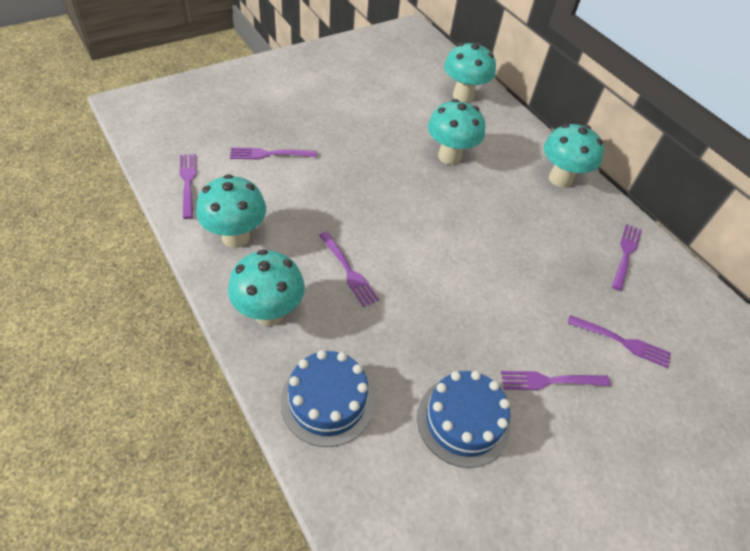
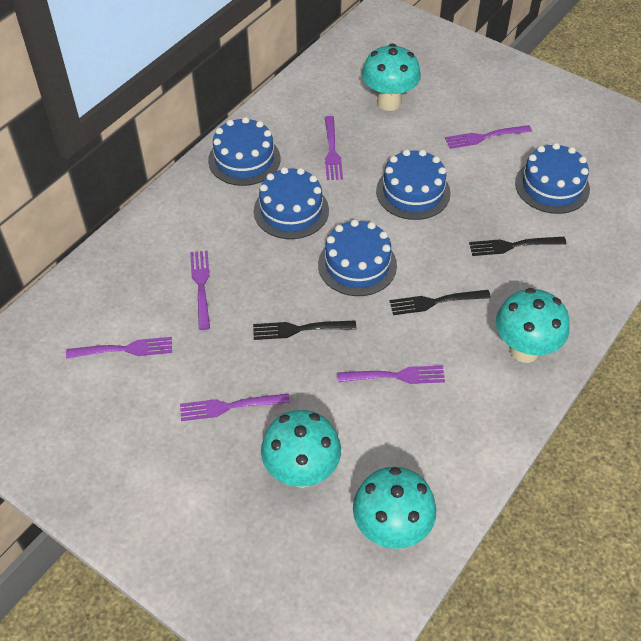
black fork: none = 0 -> [253,320,356,340] [390,290,491,315] [469,237,567,256] = 3
blue cake: [280,350,374,447] [417,371,510,468] = 2 -> [208,117,280,186] [254,167,329,239] [318,219,397,296] [376,149,451,220] [515,143,590,214] = 5
turquoise mushroom: [196,174,266,248] [228,250,305,326] [428,99,485,165] [444,42,496,103] [544,124,604,188] = 5 -> [261,410,341,488] [353,467,436,549] [362,43,421,111] [496,288,569,363] = 4

